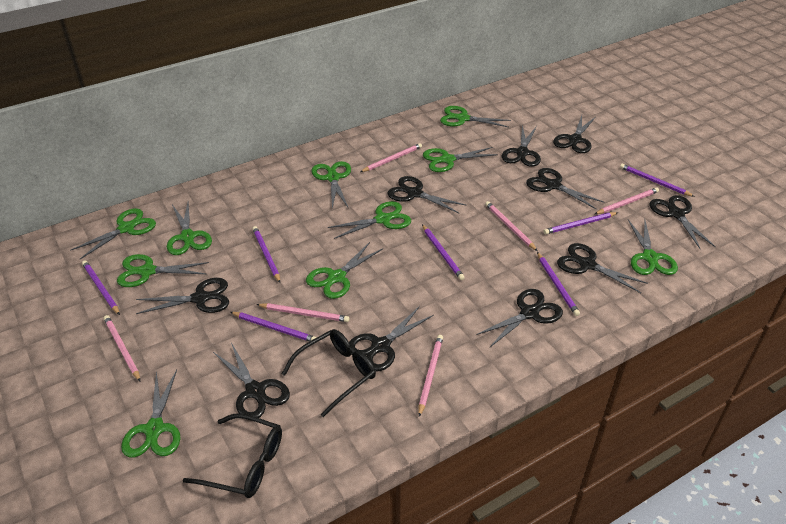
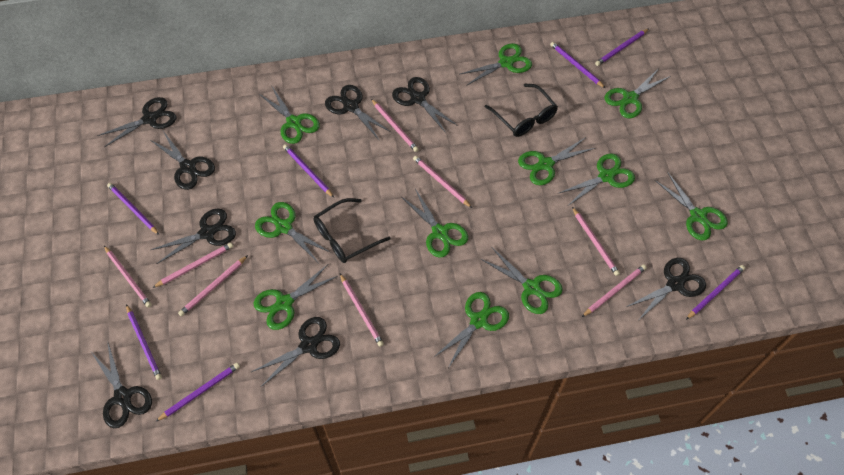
black scissors: [136,278,229,314] [213,343,290,420] [349,306,434,372] [387,176,466,213] [476,289,563,347] [501,125,541,167] [526,168,604,209] [553,115,596,153] [557,243,648,293] [650,195,716,249] = 10 -> [91,343,152,428] [97,97,176,147] [150,131,215,190] [151,208,236,264] [251,317,340,387] [325,85,391,140] [392,77,458,133] [626,258,706,320] = 8
green scissors: [70,208,156,259] [117,254,209,287] [121,370,181,458] [167,202,212,255] [306,242,382,299] [311,161,351,209] [328,201,411,239] [423,147,498,172] [440,106,511,127] [628,220,678,275] = 10 -> [254,264,338,330] [255,202,331,262] [259,87,320,144] [402,189,468,258] [434,292,509,368] [460,43,532,86] [481,248,563,314] [518,137,595,185] [559,153,635,206] [604,68,671,118] [655,172,728,240] = 11
pink pencil: [104,315,140,381] [256,303,350,322] [360,143,422,172] [418,335,443,417] [485,201,537,251] [595,187,659,214] = 6 -> [104,246,152,308] [152,243,233,288] [178,255,248,316] [340,274,384,347] [371,99,419,152] [413,156,472,208] [572,207,620,276] [582,264,647,317] = 8

